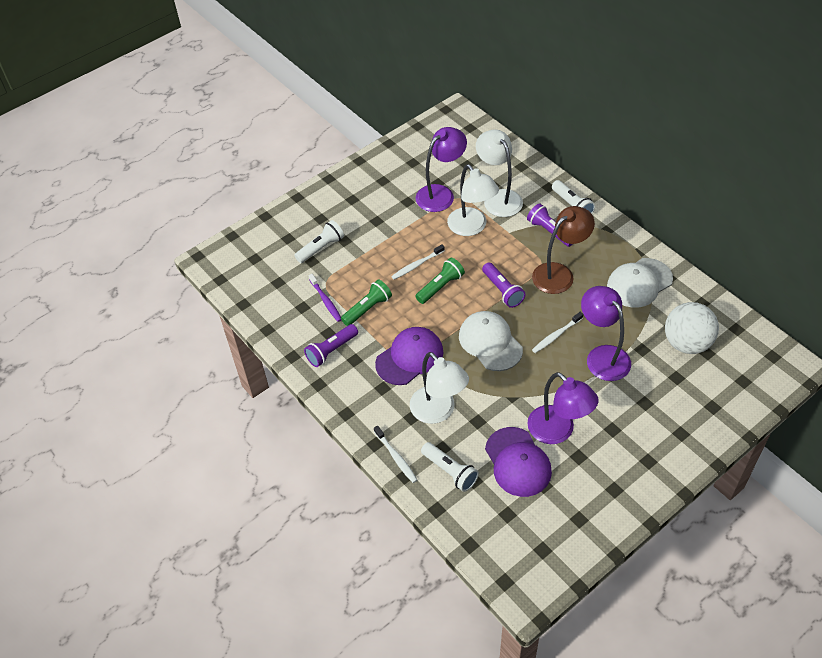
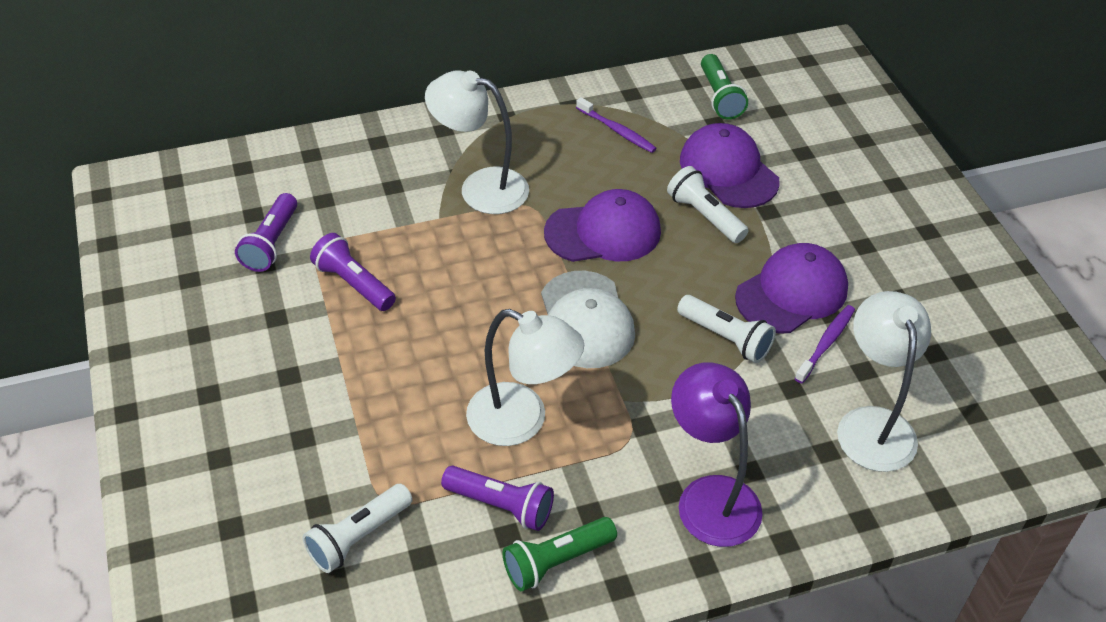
brown lamp: [532,206,595,294] = 1 -> none = 0
purple cap: [375,327,443,385] [485,427,552,497] = 2 -> [544,189,661,262] [680,123,780,208] [735,243,848,333] = 3
purple lamp: [416,127,467,212] [527,372,599,444] [581,286,631,381] = 3 -> [671,362,763,547] = 1
purple toothbrush: [309,274,341,322] = 1 -> [576,97,657,153] [795,305,855,383] = 2
white ball: [665,302,719,354] = 1 -> none = 0
white cap: [459,311,523,371] [607,258,673,308] = 2 -> [541,271,635,368] = 1
white toothbrush: [374,426,417,483] [391,244,445,280] [532,312,584,353] = 3 -> none = 0

